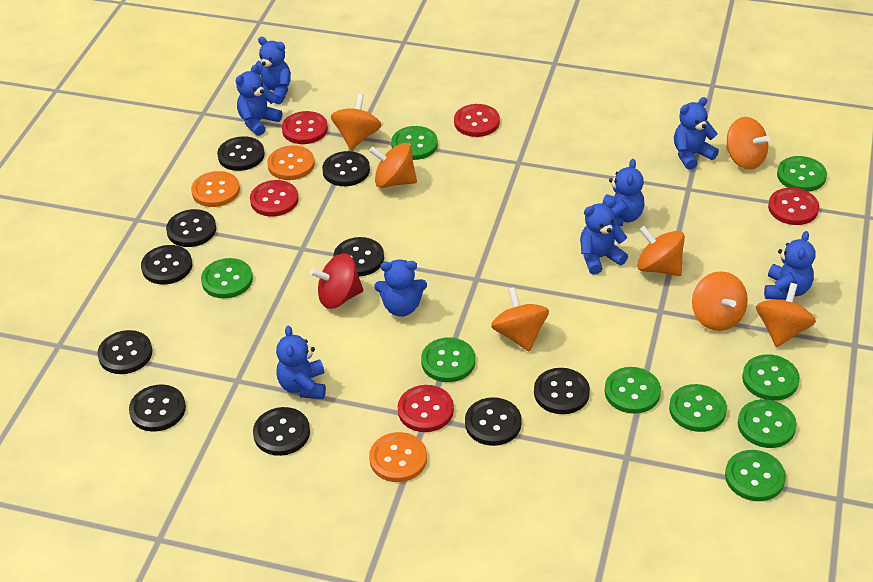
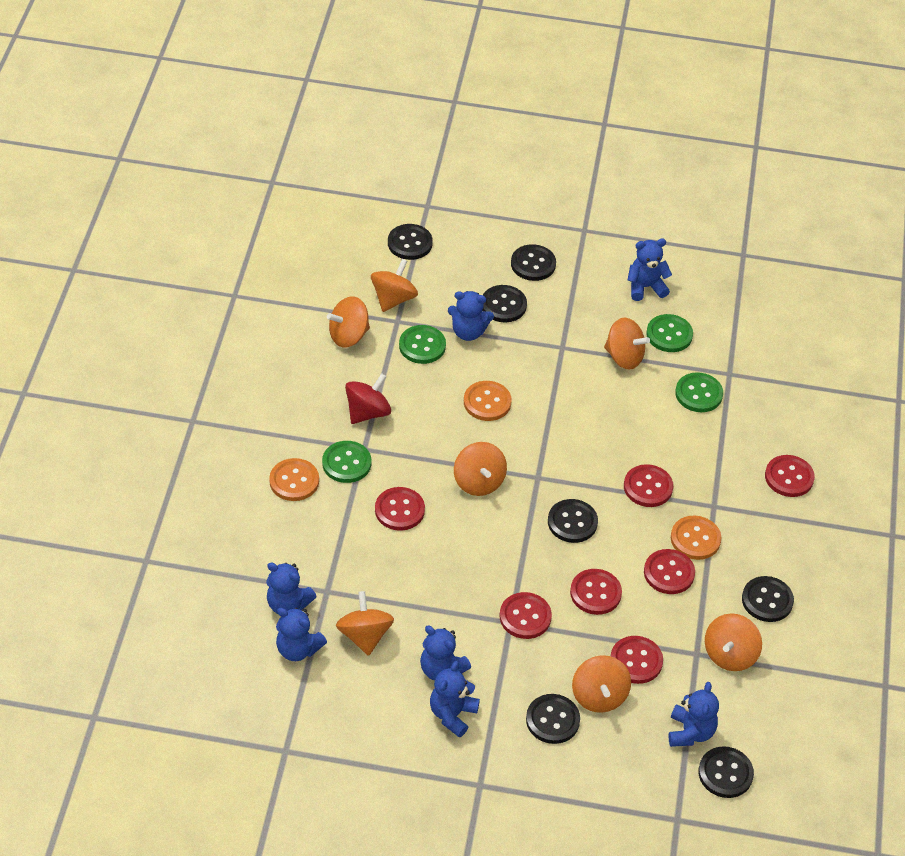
black button: [97,330,152,374] [129,384,186,432] [141,245,192,285] [166,209,216,247] [217,136,265,171] [253,407,310,456] [322,151,370,186] [333,237,384,276] [465,397,522,446] [534,368,590,414] = 10 -> [388,224,433,260] [482,285,527,322] [511,244,556,281] [526,694,580,744] [548,499,598,543] [698,746,754,798] [742,576,794,622] = 7
blue teddy bear: [236,64,282,136] [256,37,291,104] [276,326,326,399] [374,259,427,317] [580,199,628,275] [602,159,644,226] [674,97,719,170] [764,231,815,300] = 8 -> [266,562,317,614] [276,608,327,661] [420,626,471,681] [430,661,480,737] [448,291,494,341] [628,239,672,301] [668,682,719,747] = 7
green button: [201,258,253,298] [391,126,438,160] [421,337,475,382] [605,367,661,414] [669,384,727,432] [725,450,786,501] [738,399,797,448] [742,354,800,401] [777,156,827,192] = 9 -> [322,441,371,483] [399,325,446,364] [646,314,693,352] [675,372,723,412] = 4
red button: [250,180,299,216] [282,111,328,144] [398,385,454,432] [454,104,500,137] [768,188,819,225] = 5 -> [375,487,425,531] [500,592,552,639] [570,569,622,615] [611,636,663,684] [624,464,673,507] [644,549,695,594] [765,455,815,497] = 7

